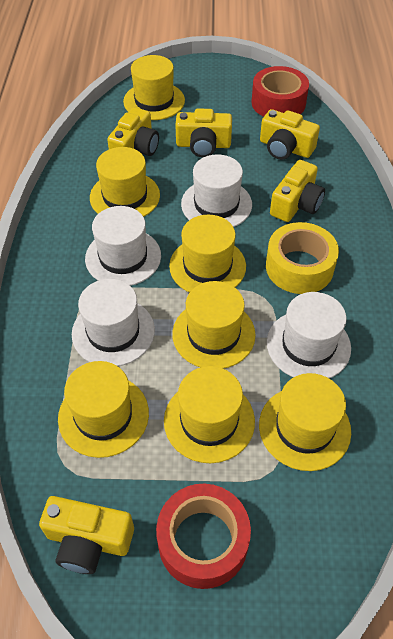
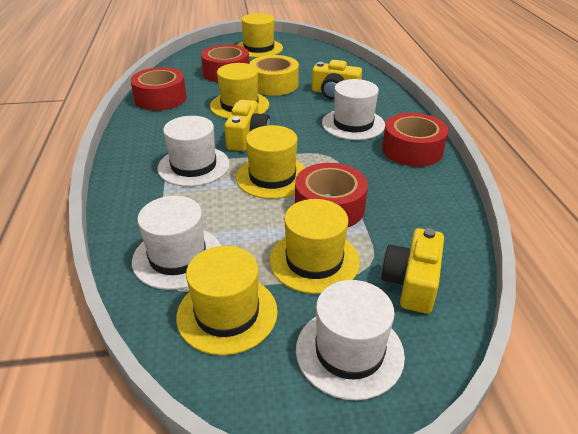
red tape: [156,484,251,589] [251,66,309,117] = 2 -> [131,67,187,111] [201,45,249,82] [295,163,368,227] [382,113,448,167] = 4
yellow camera: [39,496,134,574] [107,107,159,156] [176,108,232,158] [260,109,320,160] [270,160,325,222] = 5 -> [224,100,271,151] [312,60,362,99] [381,228,444,314] = 3
yellow hat: [58,361,149,458] [90,147,160,217] [123,55,185,120] [164,366,255,463] [169,215,246,292] [172,281,256,369] [259,373,351,471] = 7 -> [176,246,278,355] [210,63,269,119] [236,125,306,199] [237,13,283,58] [270,199,360,294] = 5

